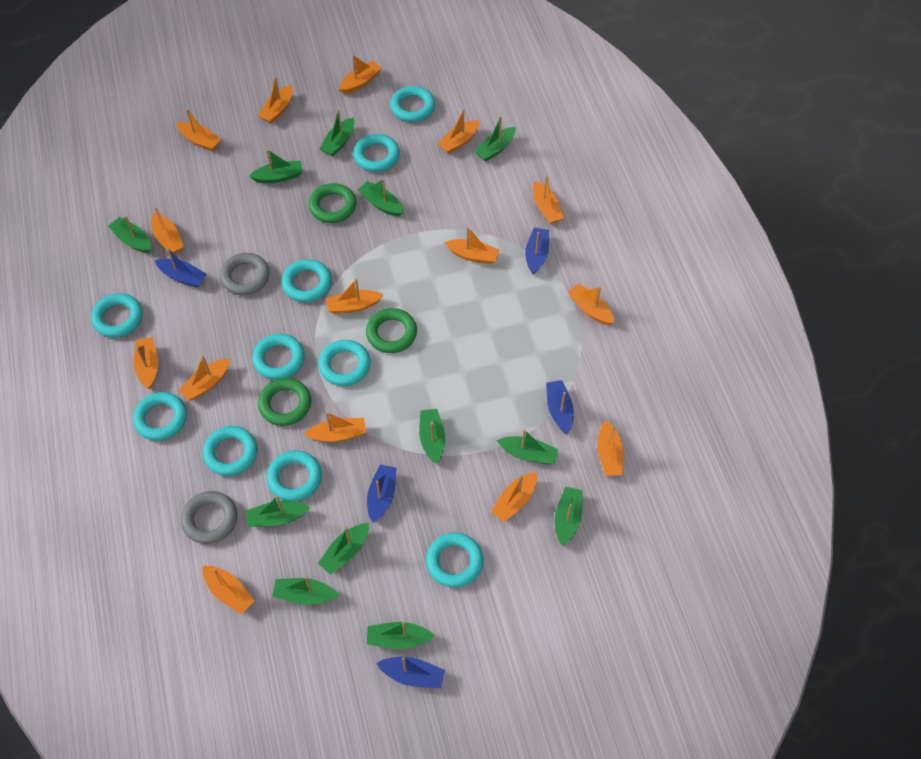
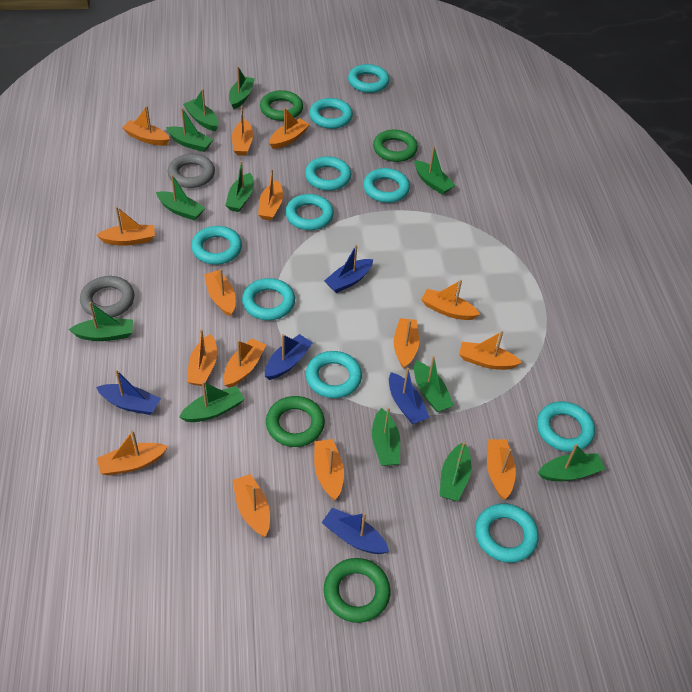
green ring: [258,378,311,426] [309,183,356,223] [366,308,417,353] = 3 -> [260,90,303,121] [266,396,325,447] [324,558,390,623] [373,130,418,162] = 4

